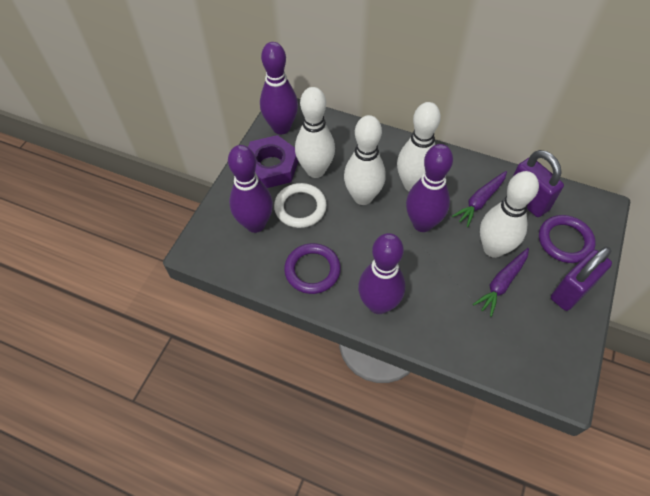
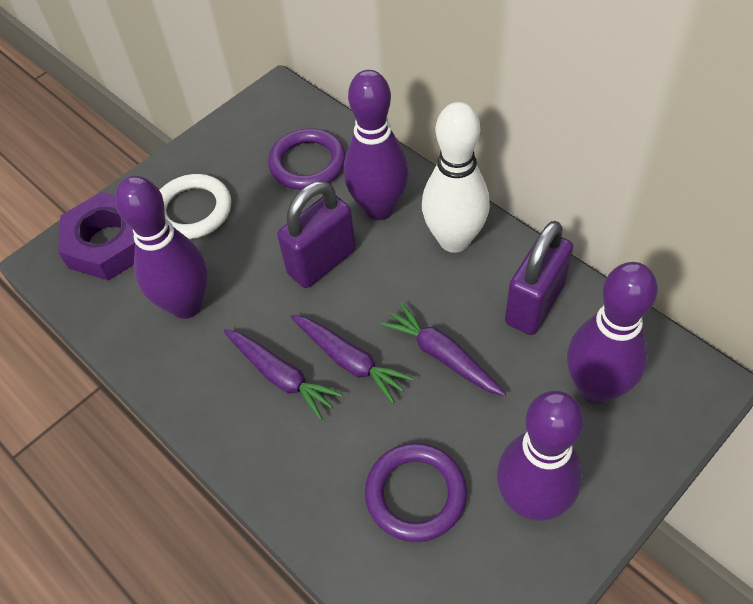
purple carrot: [452,171,507,227] [473,248,529,317] = 2 -> [223,329,343,420] [290,315,413,403] [380,303,506,396] = 3
white bowling pin: [295,87,335,178] [344,115,386,205] [397,102,441,191] [480,171,539,258] = 4 -> [422,102,490,253] = 1

